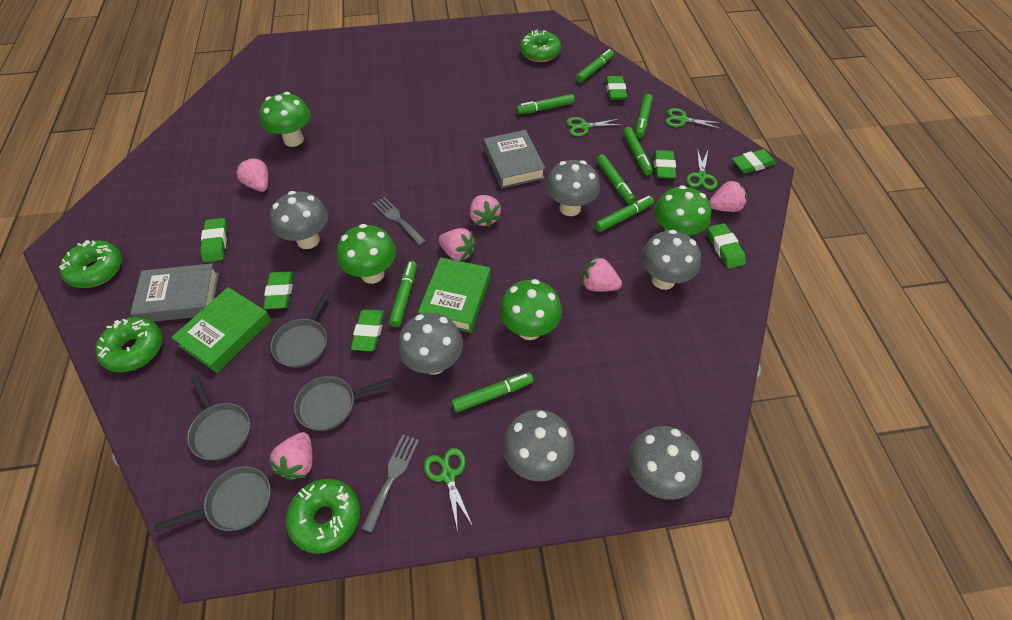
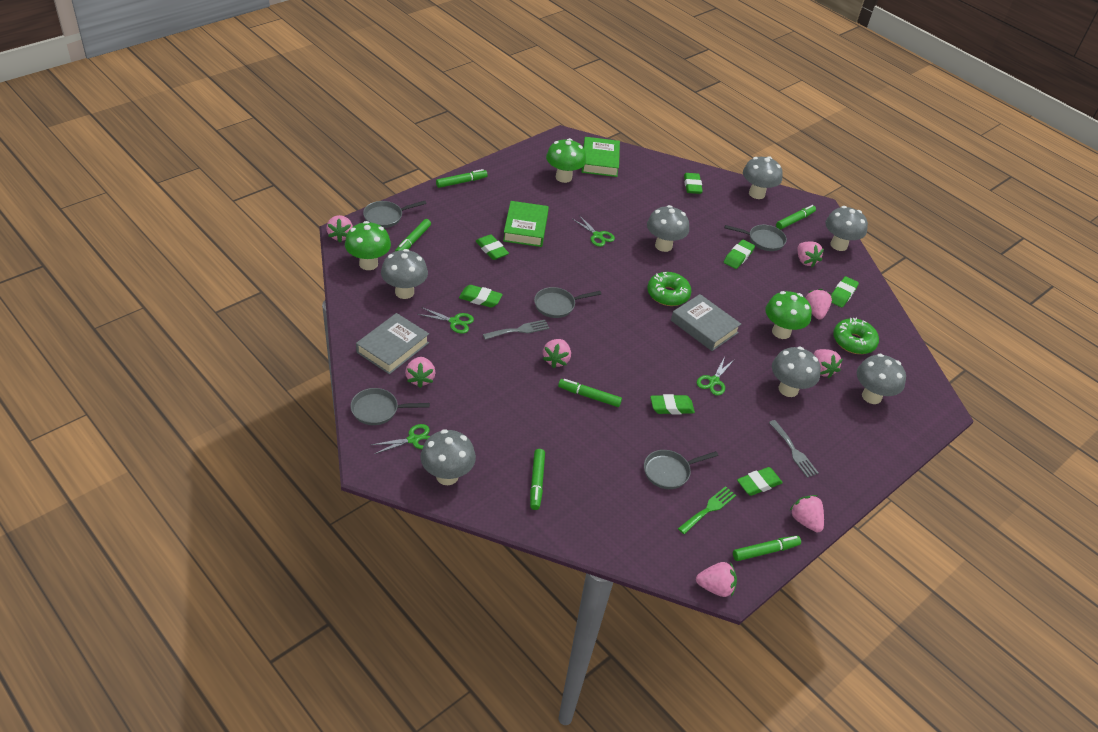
green donut: [59,240,122,288] [95,317,163,373] [286,479,360,554] [520,29,561,62] = 4 -> [647,272,691,306] [833,317,879,354] = 2
green fork: none = 0 -> [678,486,736,534] = 1
green marker: [389,261,417,327] [452,372,533,413] [516,94,575,114] [576,49,614,83] [595,196,654,232] [596,154,635,204] [623,127,653,176] [635,94,653,138] = 8 -> [395,219,431,251] [436,169,488,188] [530,449,545,510] [558,379,622,407] [733,536,801,561] [776,205,816,230] = 6
green mushroom: [260,92,311,147] [337,224,396,284] [499,279,562,340] [654,185,711,235] = 4 -> [345,221,391,270] [546,138,586,183] [765,291,812,339] = 3
grey mushroom: [270,191,328,249] [398,313,463,375] [503,410,575,481] [546,160,600,216] [628,426,703,500] [641,230,701,290] = 6 -> [381,249,428,299] [420,429,476,485] [647,205,689,252] [743,156,783,199] [772,347,821,397] [825,206,868,251] [857,354,906,404] = 7
grey pan: [155,466,271,532] [187,374,250,460] [270,288,332,368] [294,376,393,431] = 4 -> [351,388,430,425] [363,201,427,228] [534,287,601,318] [644,450,718,489] [725,225,787,251] = 5
pink strawberry: [235,158,268,192] [268,432,313,480] [439,228,476,261] [470,195,501,228] [582,256,622,291] [709,180,747,212] = 6 -> [326,215,353,242] [405,357,435,388] [543,339,571,368] [696,562,737,597] [790,495,824,532] [798,242,824,267] [805,289,832,320] [814,349,843,378] = 8

